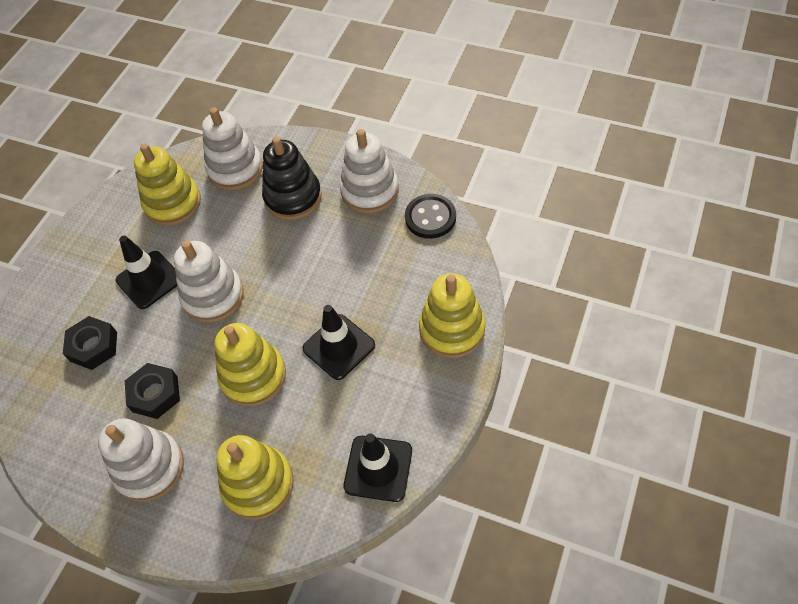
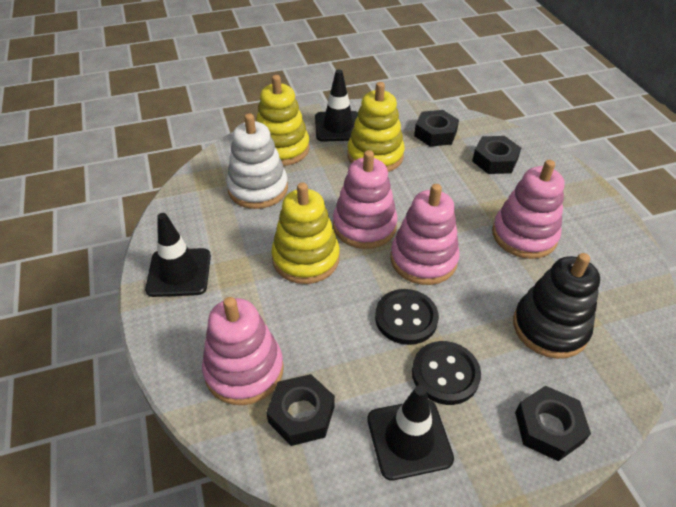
black button: [405,194,456,239] = 1 -> [375,289,439,345] [412,341,481,405] = 2
black nut: [63,316,117,370] [125,363,180,419] = 2 -> [266,374,335,446] [414,110,459,147] [472,136,521,174] [515,386,591,461] = 4
pink stacking toy: none = 0 -> [202,297,284,405] [333,150,398,249] [390,184,460,285] [492,160,565,259] = 4
white stacking toy: [98,418,184,502] [174,241,244,323] [202,107,263,190] [340,129,399,214] = 4 -> [227,113,288,209] = 1
yellow stacking toy: [134,143,201,226] [215,323,286,407] [216,435,294,520] [419,273,485,358] = 4 -> [256,75,310,166] [271,182,340,284] [347,82,405,172] = 3

